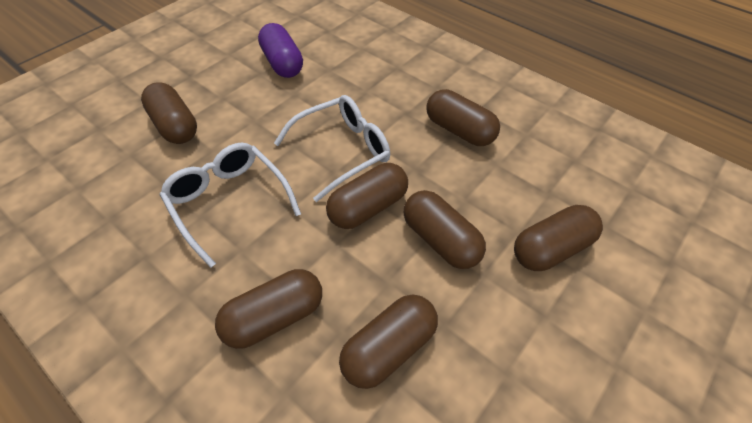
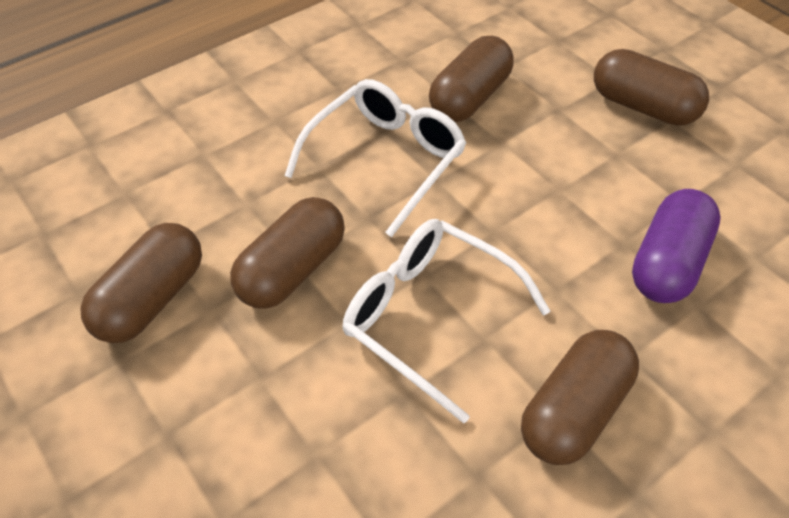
brown capsule: [141,82,197,144] [215,269,322,349] [326,163,408,229] [339,295,438,389] [404,190,486,269] [426,89,500,146] [514,205,603,271] = 7 -> [80,223,202,343] [230,197,345,309] [429,35,514,122] [521,330,639,465] [594,49,709,126] = 5

